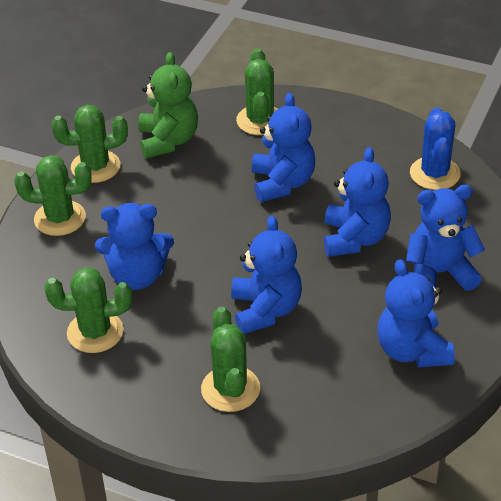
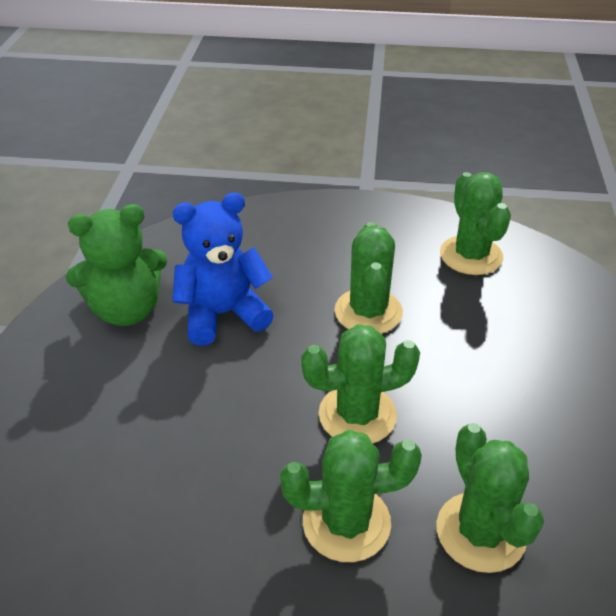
blue cactus: [410,107,461,190] = 1 -> none = 0
blue teddy bear: [95,203,174,290] [231,215,302,334] [252,93,315,202] [324,147,391,257] [377,259,455,367] [406,185,485,291] = 6 -> [173,192,274,346] = 1

